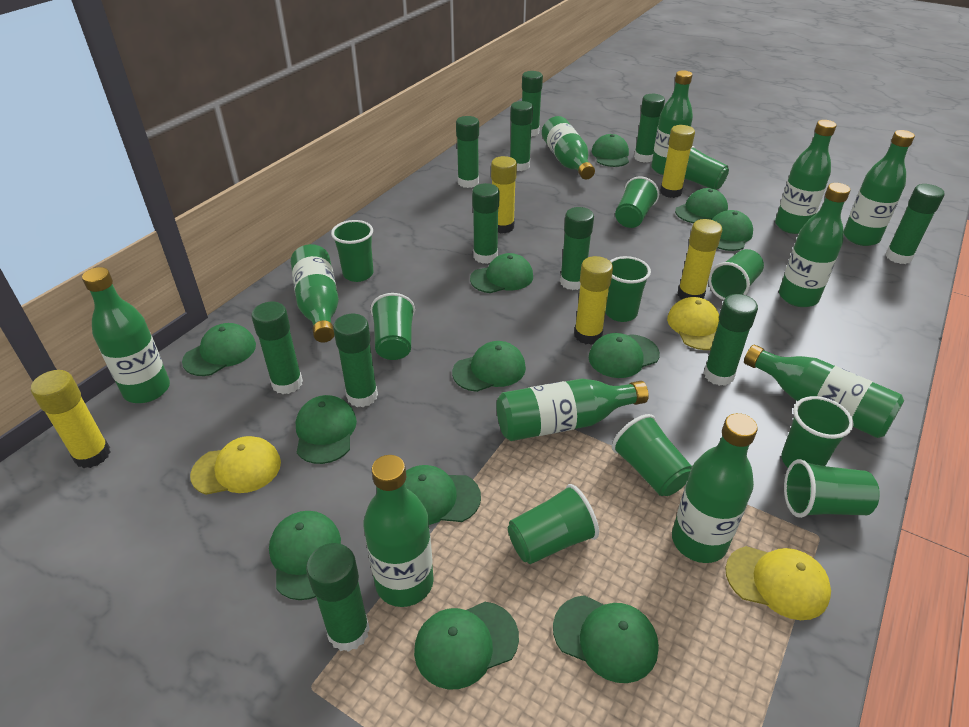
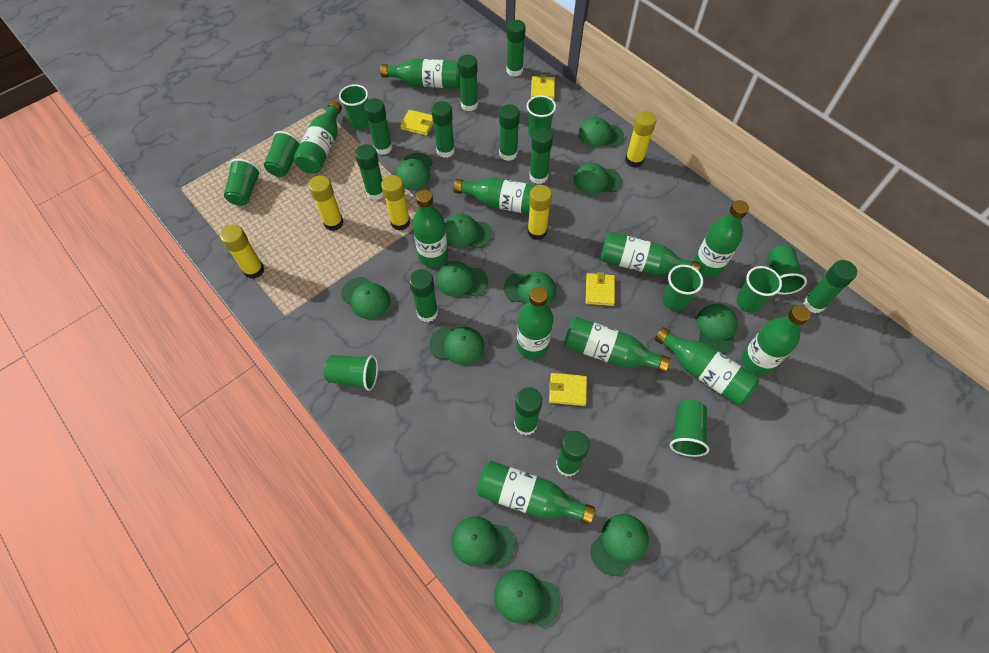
green cup: [331,220,374,282] [370,293,415,360] [508,484,599,564] [605,256,651,322] [612,414,692,496] [615,176,659,228] [685,146,729,190] [708,249,764,300] [781,396,854,467] [784,459,880,518] = 10 -> [224,159,261,206] [264,131,300,177] [324,355,378,391] [339,84,369,129] [527,95,556,138] [662,265,703,311] [670,400,709,457] [736,266,782,313] [768,245,807,295] = 9
yellow cap: [190,436,281,495] [667,297,719,350] [725,546,831,620] = 3 -> none = 0
yellow wallet: none = 0 -> [400,110,434,136] [531,75,555,100] [549,373,587,406] [586,272,615,306] = 4

